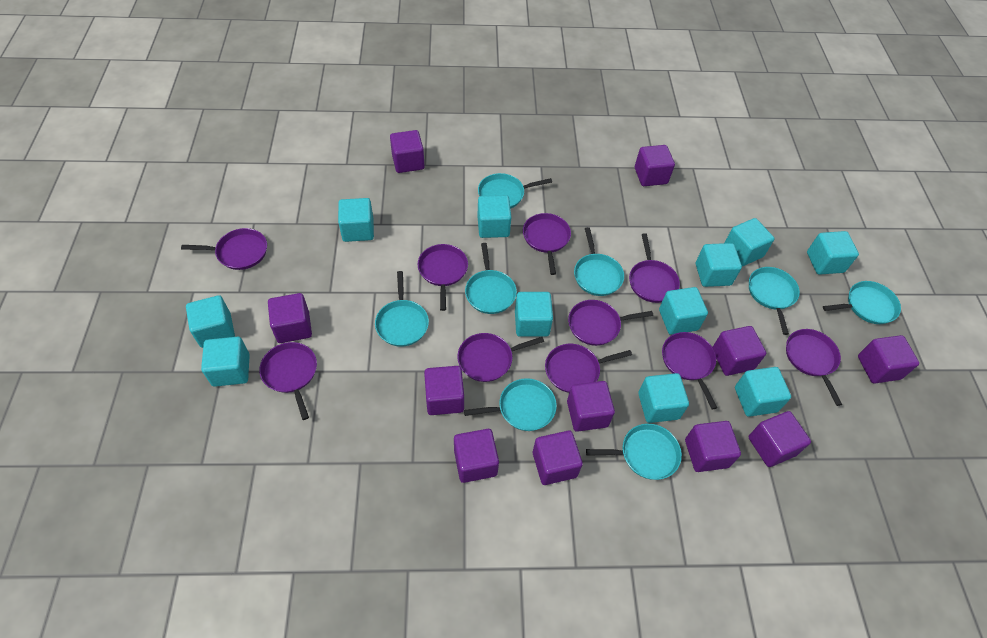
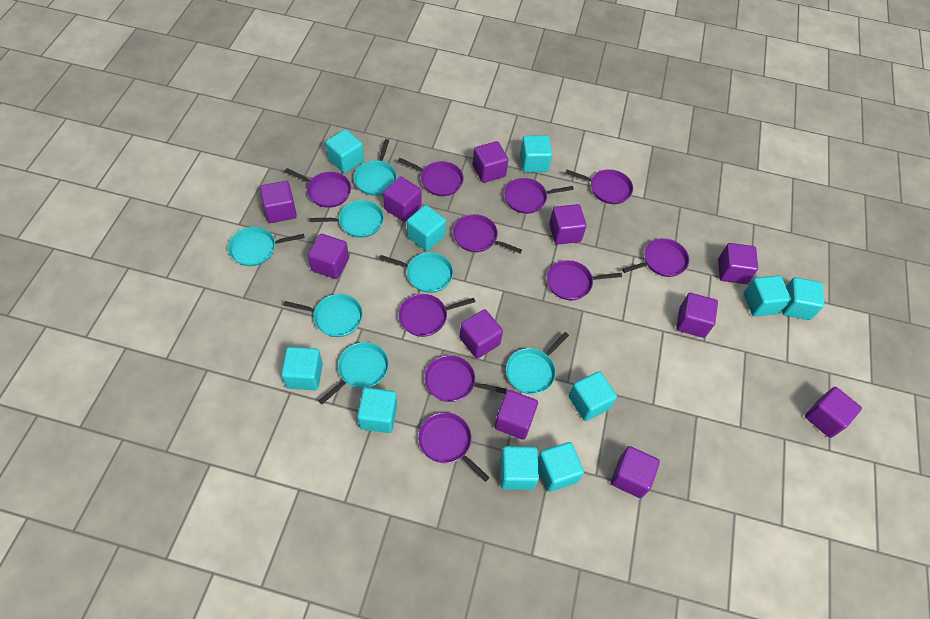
turquoise cube: [186,295,235,348] [201,337,250,387] [338,198,374,242] [477,195,511,238] [515,292,553,337] [638,373,689,423] [659,287,708,335] [696,243,742,287] [725,218,775,266] [735,367,791,417] [807,231,859,275] = 11 -> [281,347,323,390] [325,129,364,173] [357,387,397,433] [407,205,446,251] [500,446,539,490] [520,135,552,172] [538,442,584,492] [569,371,617,421] [744,275,791,316] [782,277,824,320] = 10
turquoise pan: [375,271,429,347] [464,378,557,431] [465,243,517,314] [478,173,552,209] [574,227,624,296] [586,424,682,480] [749,267,800,335] [823,281,901,324] = 8 -> [228,227,305,266] [283,294,363,337] [310,200,384,238] [319,342,389,404] [354,139,397,196] [379,252,453,293] [506,332,569,394] = 7

